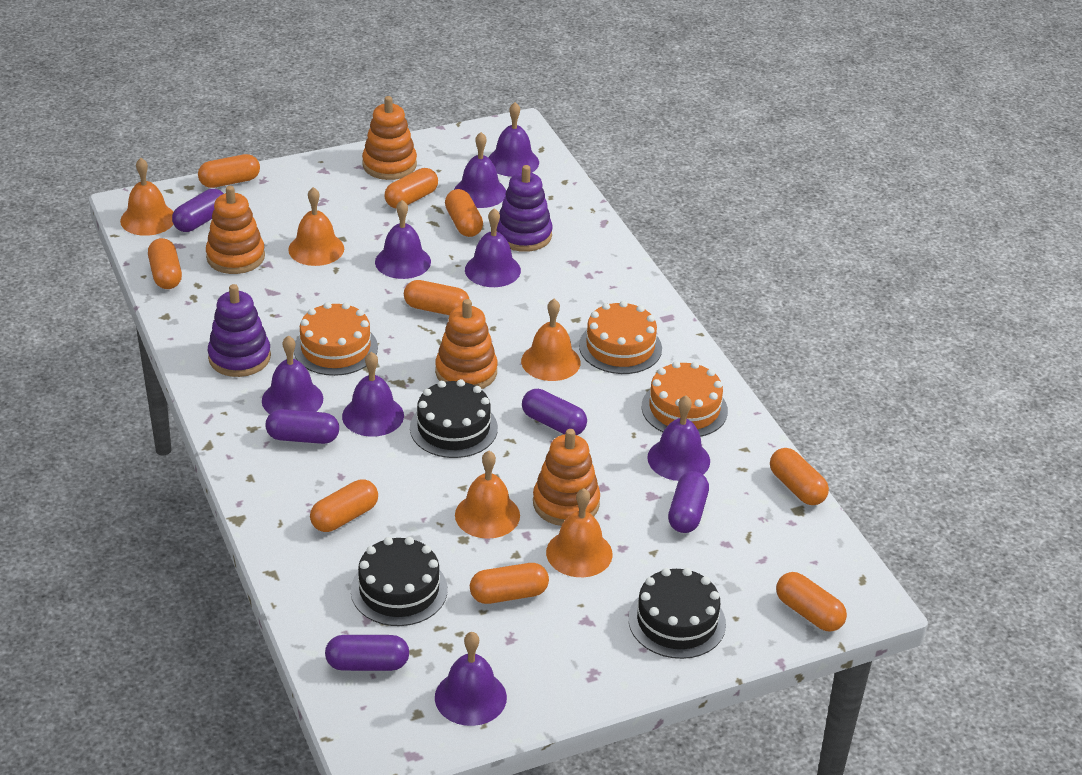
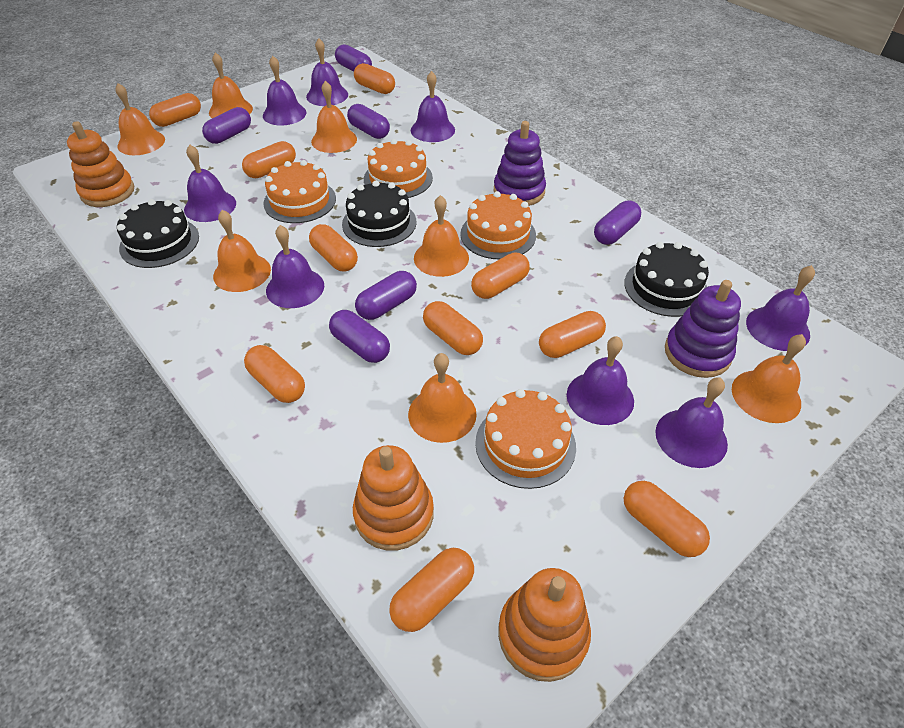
orange bell: [120,158,174,236] [288,187,344,266] [455,451,520,539] [521,299,581,381] [546,488,613,577] = 5 -> [115,83,165,155] [209,52,253,118] [213,210,271,292] [311,81,357,153] [408,353,477,443] [414,195,469,277] [732,334,806,423] = 7
orange cake: [294,302,378,376] [579,301,662,374] [642,361,728,437] = 3 -> [263,160,336,223] [364,139,433,198] [460,191,536,259] [475,389,576,489] = 4
orange capsule: [148,238,182,289] [198,154,260,188] [310,479,378,532] [384,168,438,208] [404,280,469,315] [445,189,483,237] [470,563,549,604] [770,448,829,505] [776,572,847,632] = 9 -> [149,93,201,127] [242,141,296,178] [244,345,305,403] [309,224,358,272] [354,63,395,94] [389,548,474,632] [423,301,483,355] [471,253,530,299] [539,311,606,358] [624,481,710,557] = 10
orange stacking toy: [206,186,265,274] [362,96,417,180] [435,299,498,389] [533,429,600,526] = 4 -> [67,121,134,207] [353,445,434,551] [498,568,591,682] = 3
purple capsule: [172,189,224,232] [265,409,339,444] [325,635,409,671] [522,389,587,435] [668,471,709,533] = 5 -> [202,107,251,144] [329,310,390,363] [335,44,372,72] [347,104,390,139] [355,271,417,320] [594,201,641,245] = 6

